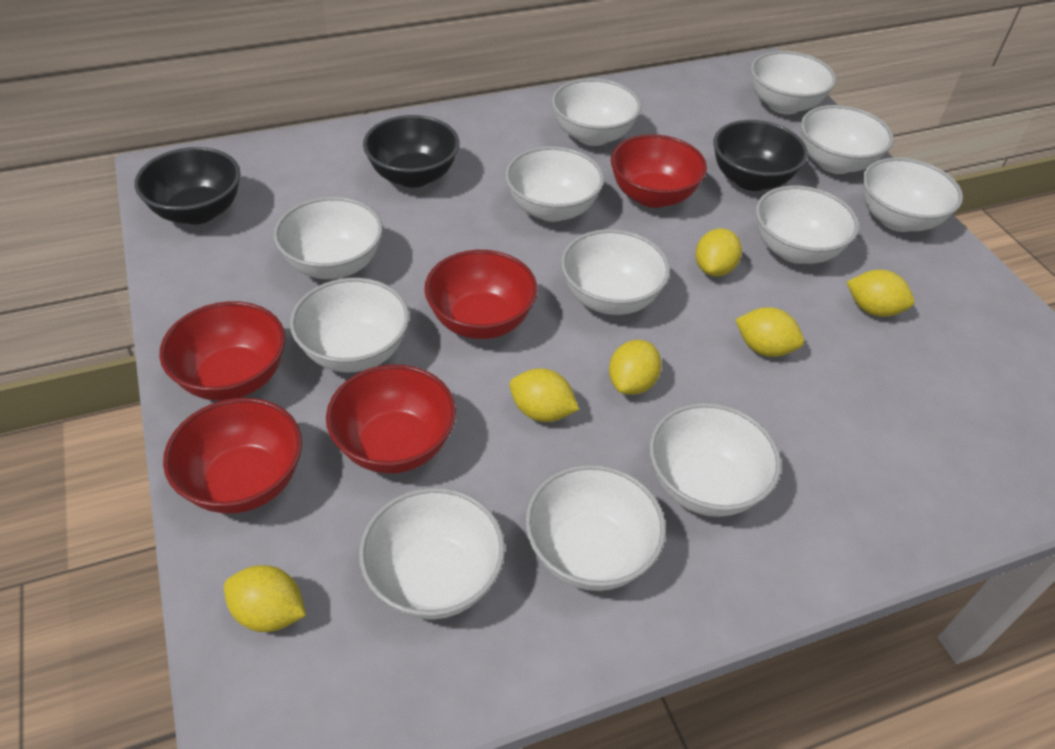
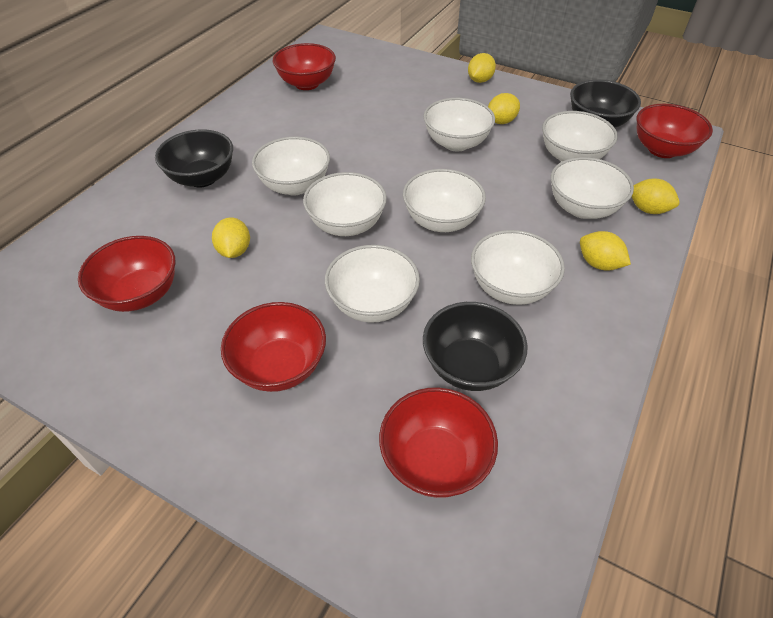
white bowl: [274,197,383,279] [290,278,409,372] [359,487,505,620] [505,146,604,222] [525,465,666,591] [552,78,641,146] [561,229,670,315] [649,403,781,517] [751,51,836,114] [756,186,859,264] [801,105,894,174] [862,157,963,232] = 12 -> [252,136,330,195] [303,172,387,236] [325,245,420,323] [403,169,486,232] [423,98,495,151] [471,230,565,305] [542,111,618,162] [551,157,634,219] = 8
yellow lemon: [224,565,306,632] [509,368,579,422] [609,340,661,395] [696,228,742,277] [735,307,804,357] [847,270,915,317] = 6 -> [212,217,250,258] [468,53,496,83] [488,93,520,124] [580,231,631,271] [631,178,680,214] = 5

